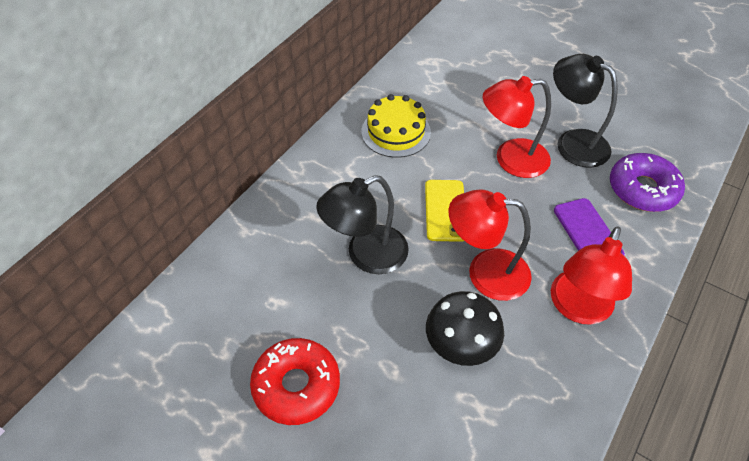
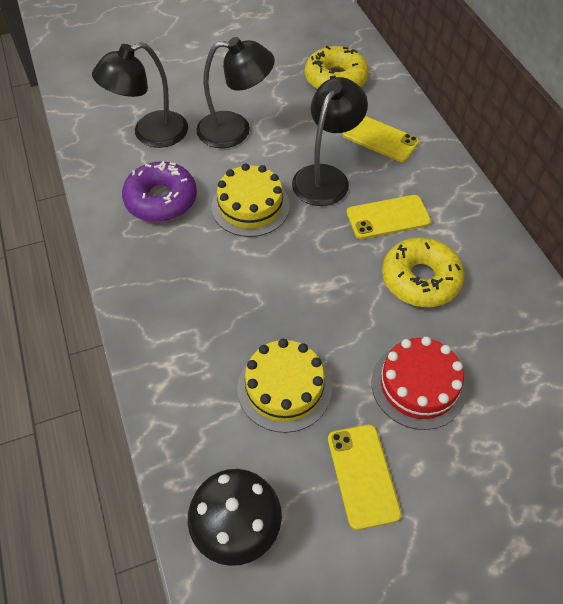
black lamp: [316,175,409,274] [553,54,618,168] = 2 -> [92,42,188,148] [196,37,275,148] [292,77,368,206] = 3
purple phone: [554,198,625,255] = 1 -> none = 0
red cake: none = 0 -> [371,337,467,430] = 1
red donut: [250,338,340,425] = 1 -> none = 0
red lamp: [449,189,532,301] [483,76,551,178] [551,226,632,325] = 3 -> none = 0
yellow cake: [361,94,431,158] = 1 -> [211,164,290,237] [237,339,332,433] = 2
yellow donut: none = 0 -> [305,46,369,89] [382,237,464,307] = 2
yellow phone: [425,180,464,242] = 1 -> [328,425,402,530] [342,116,419,162] [346,195,431,239] = 3

